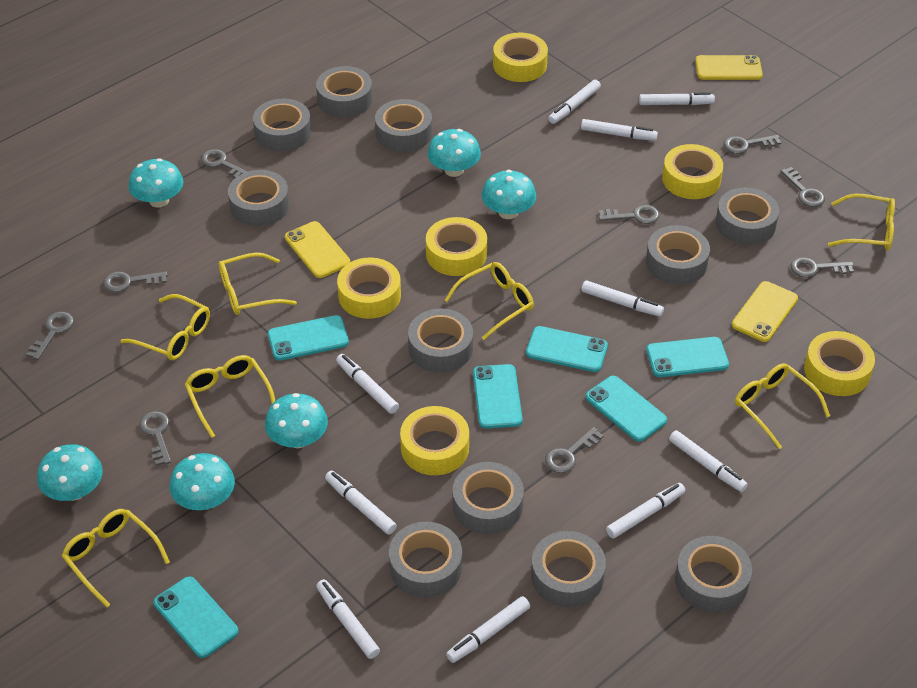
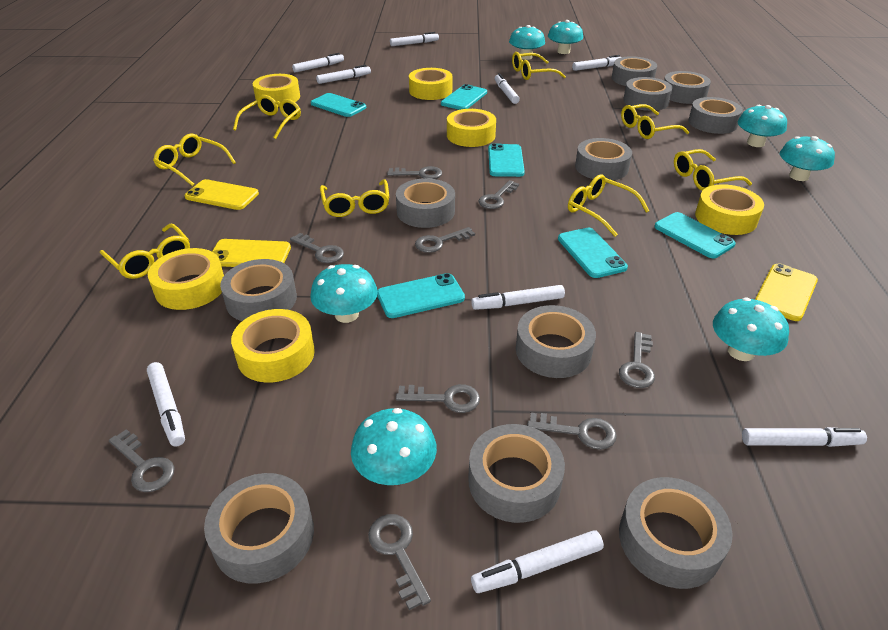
turquoise mushroom: [37,444,103,501] [128,158,183,208] [170,453,235,510] [265,393,328,448] [427,129,481,177] [481,170,536,219] = 6 -> [310,264,378,323] [351,408,437,485] [509,25,545,60] [548,20,583,54] [713,297,789,361] [738,105,787,147] [780,136,835,181] = 7
white marker: [316,579,380,659] [325,471,397,535] [336,354,399,414] [446,596,530,663] [548,80,601,124] [581,119,658,141] [581,280,664,316] [606,483,685,538] [639,92,715,105] [669,430,748,492] = 10 -> [147,362,185,447] [292,53,344,73] [316,65,371,84] [390,32,439,46] [471,285,565,310] [471,530,604,593] [495,73,520,104] [572,55,621,71] [742,427,867,447] = 9
yellow glasses: [62,509,170,607] [120,294,210,360] [185,355,275,438] [219,252,297,315] [444,262,534,340] [735,363,830,449] [828,194,895,251] = 7 -> [100,223,190,279] [153,134,236,186] [233,95,301,139] [320,179,389,217] [512,52,566,80] [568,174,649,237] [621,104,689,139] [674,149,752,191] = 8

